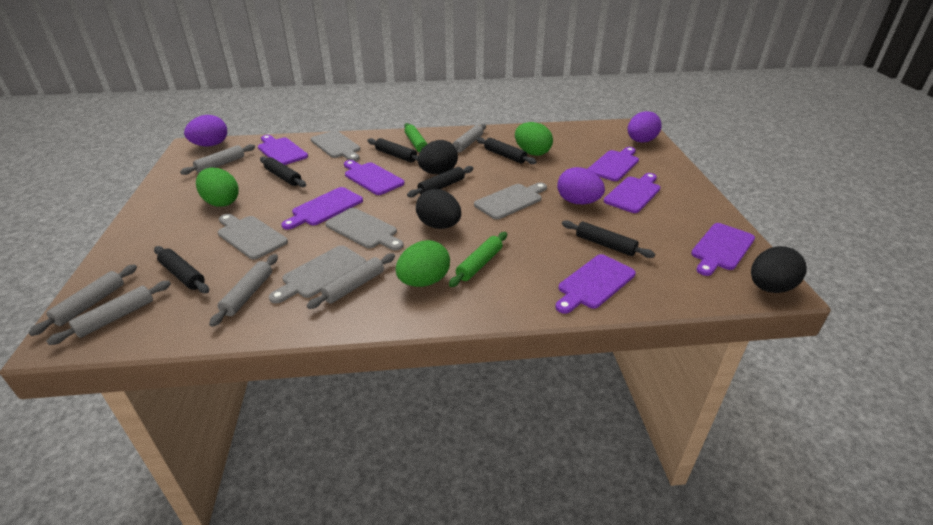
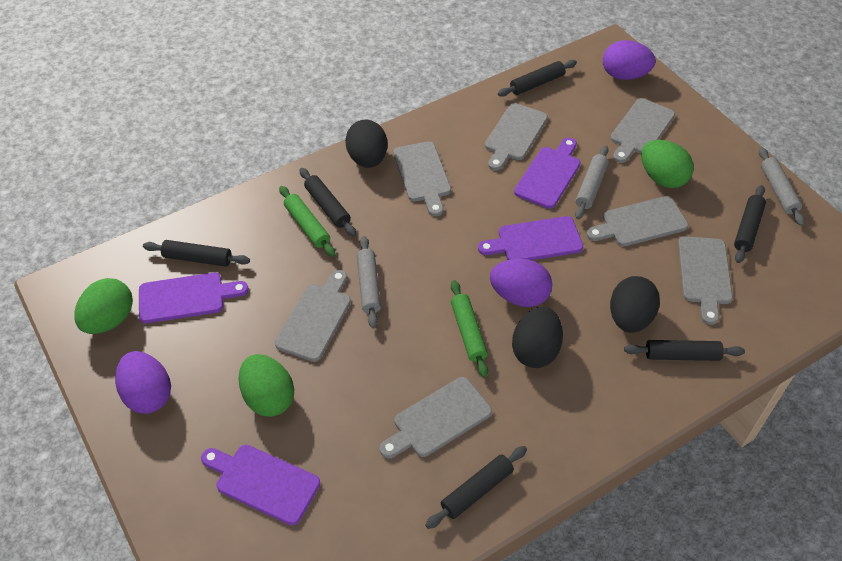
grey cutting board: [218,214,288,260] [269,245,366,304] [311,131,360,161] [325,208,403,250] [474,183,547,220] = 5 -> [275,269,351,362] [380,377,492,458] [393,142,451,216] [485,103,548,171] [586,196,689,246] [611,98,675,163] [678,236,733,325] = 7
grey rolling pin: [28,264,137,336] [46,281,171,345] [180,144,255,175] [209,254,278,327] [307,253,395,309] [453,124,486,153] = 6 -> [357,236,381,329] [575,146,609,219] [759,147,805,226] = 3
purple cutting board: [258,135,308,165] [281,187,363,230] [344,160,404,195] [555,254,636,314] [588,147,639,181] [604,173,661,213] [691,223,755,276] = 7 -> [139,273,249,323] [201,445,320,525] [478,216,583,260] [514,138,581,209] = 4

